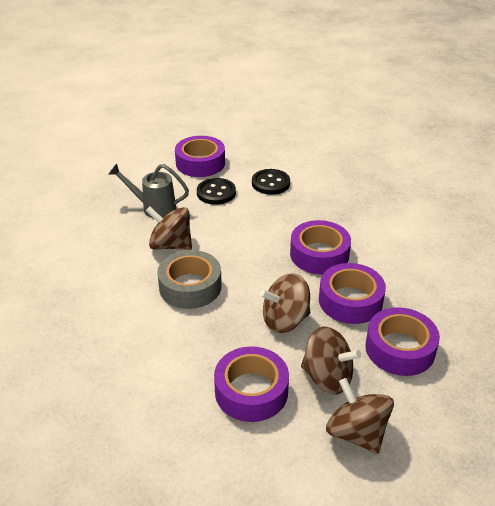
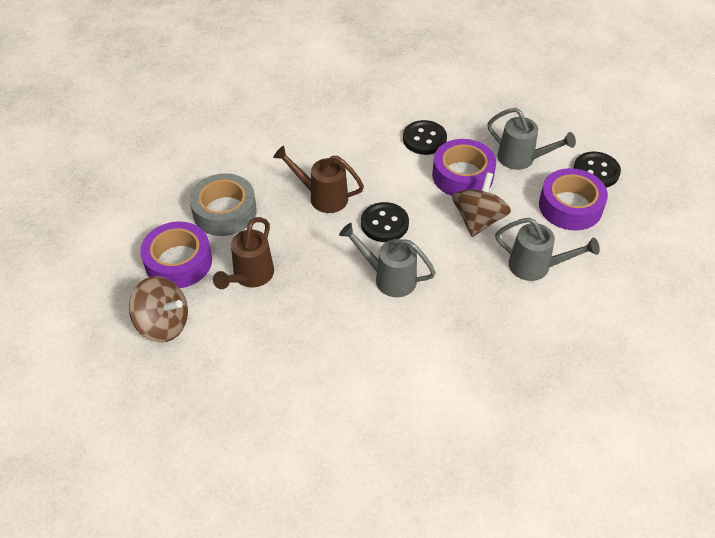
black button: [197,178,236,205] [252,169,290,195] = 2 -> [361,202,409,242] [403,120,447,155] [573,152,621,188] = 3
brown spinning top: [146,207,192,250] [260,273,310,333] [301,326,361,395] [326,378,394,454] = 4 -> [129,276,188,343] [452,172,511,237] = 2
brown watering can: none = 0 -> [213,217,274,289] [273,146,364,213] = 2
grey watering can: [109,164,189,218] = 1 -> [339,223,436,297] [487,108,576,170] [495,217,600,281] = 3
purple tape: [175,136,225,177] [214,346,289,422] [290,220,351,274] [319,263,386,324] [365,307,440,376] = 5 -> [140,222,212,288] [432,139,496,196] [539,168,608,231] = 3

